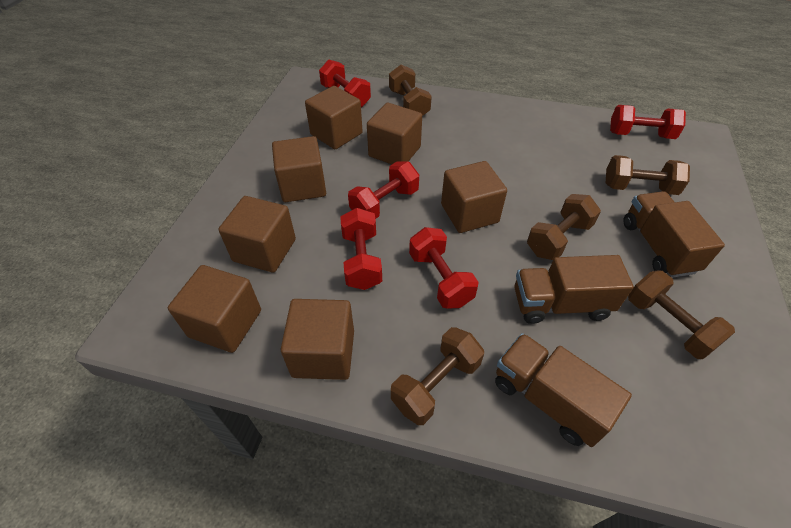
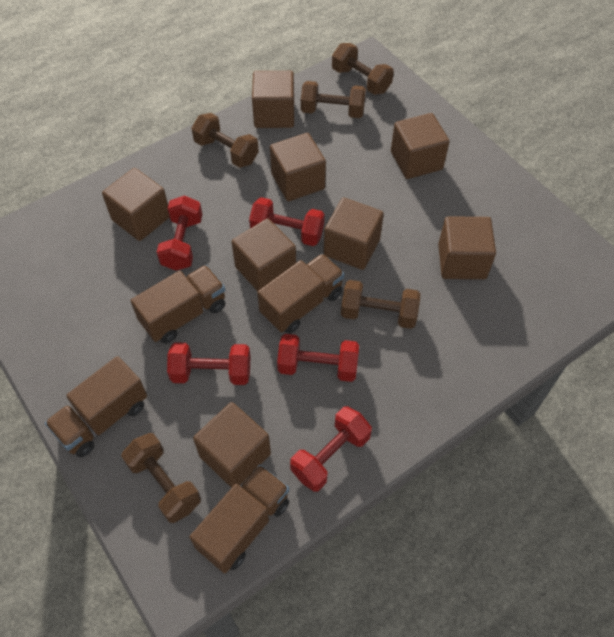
brown cube: [168,265,261,353] [219,196,296,273] [272,136,326,202] [281,299,354,380] [305,86,363,149] [367,103,422,164] [441,161,507,233] = 7 -> [102,168,170,241] [193,402,271,488] [232,218,296,291] [252,71,294,128] [270,133,326,201] [324,197,384,270] [391,113,449,179] [438,216,496,279] = 8
brown truck: [495,333,632,447] [514,255,634,324] [623,191,725,278] = 3 -> [45,356,147,457] [130,265,225,344] [190,464,289,573] [257,254,344,334] = 4

